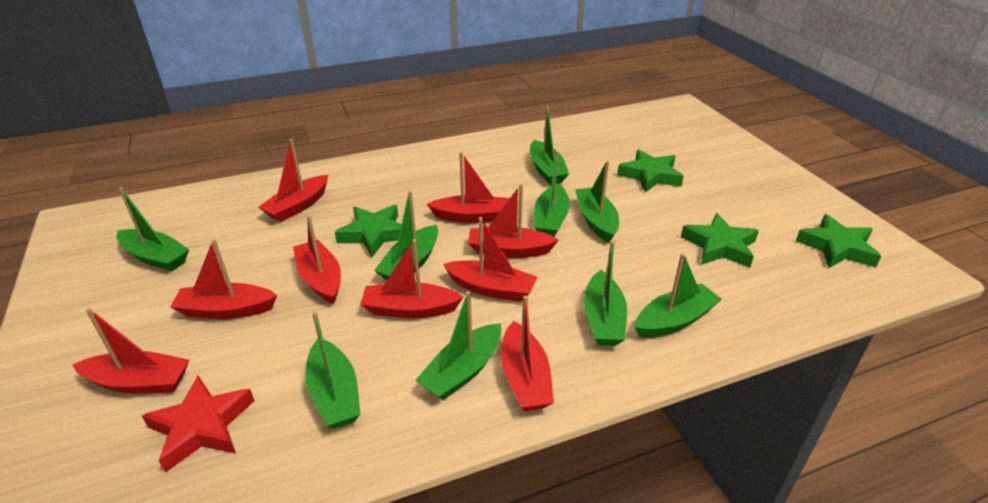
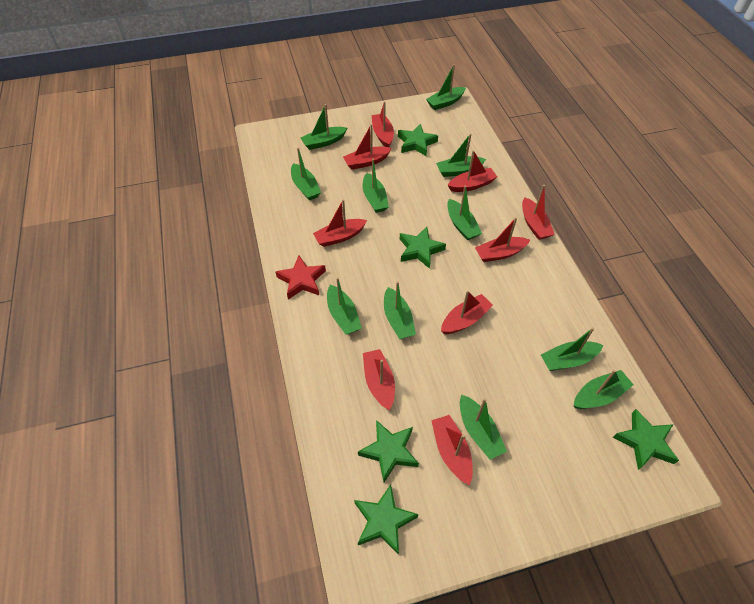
green boat: [117,187,189,271] [305,311,361,429] [374,191,438,281] [415,291,501,400] [530,106,569,185] [534,150,570,237] [575,161,619,243] [584,241,627,346] [635,253,721,338] = 9 -> [291,147,321,200] [300,104,347,150] [327,277,362,335] [363,159,389,213] [384,281,416,339] [426,64,466,110] [436,133,486,177] [447,186,482,240] [460,395,507,460] [541,327,603,371] [574,370,634,409] = 11
green star: [335,205,402,257] [617,149,684,193] [681,213,759,268] [796,214,881,268] = 4 -> [354,484,418,555] [358,420,419,482] [398,124,438,156] [400,227,446,269] [613,409,679,470] = 5

